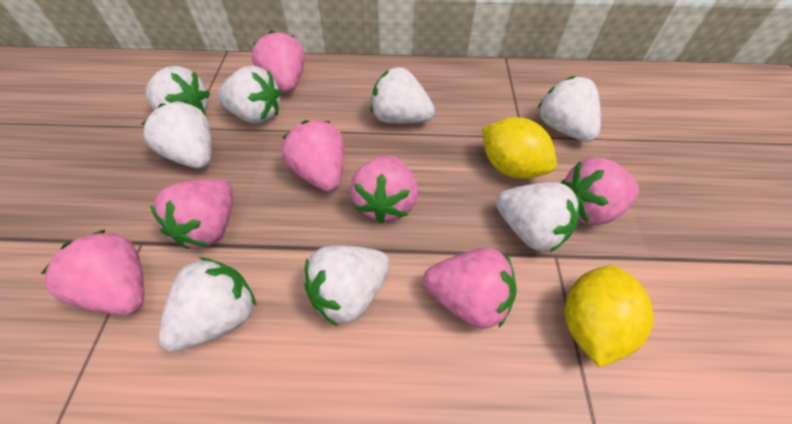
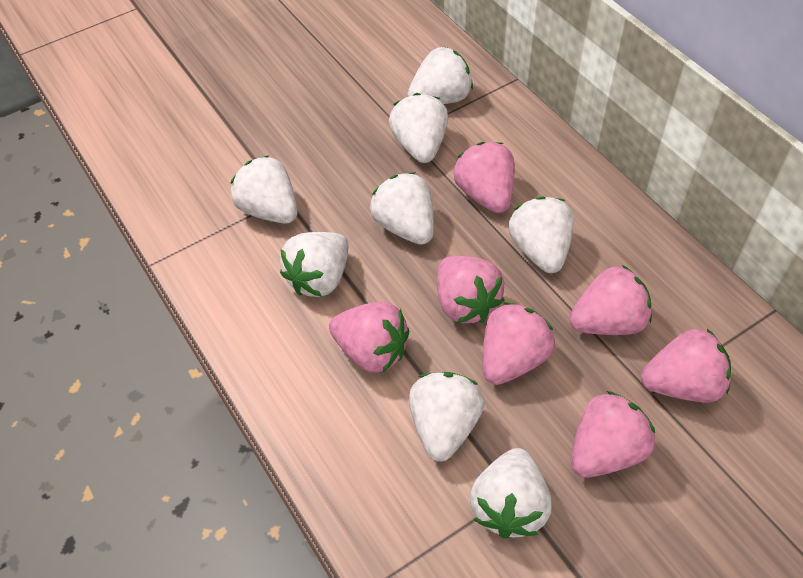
yellow lemon: [482,117,557,179] [565,265,654,367] = 2 -> none = 0

